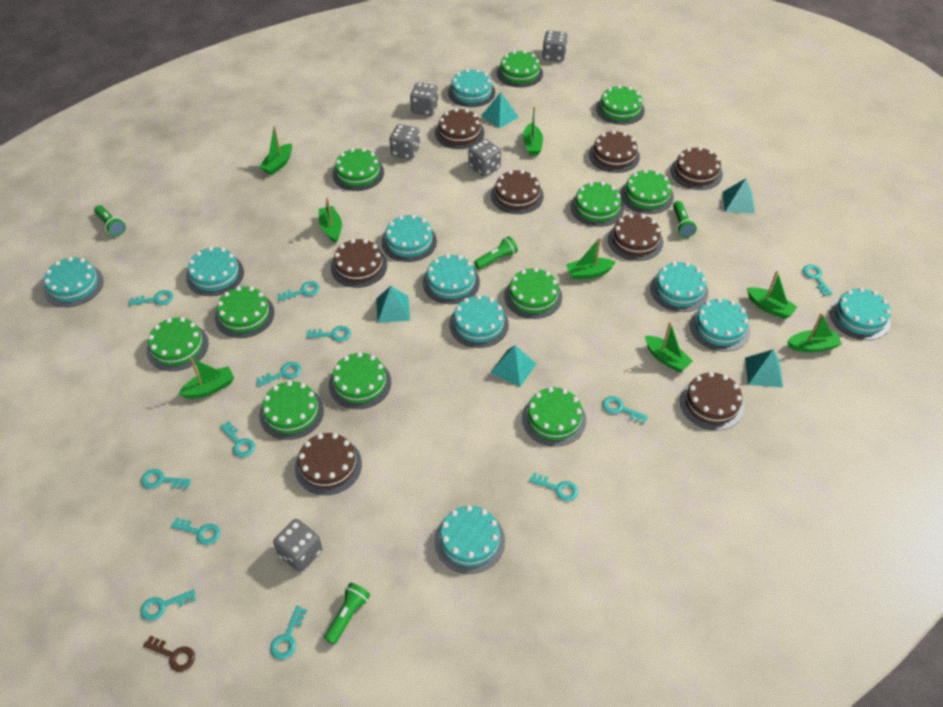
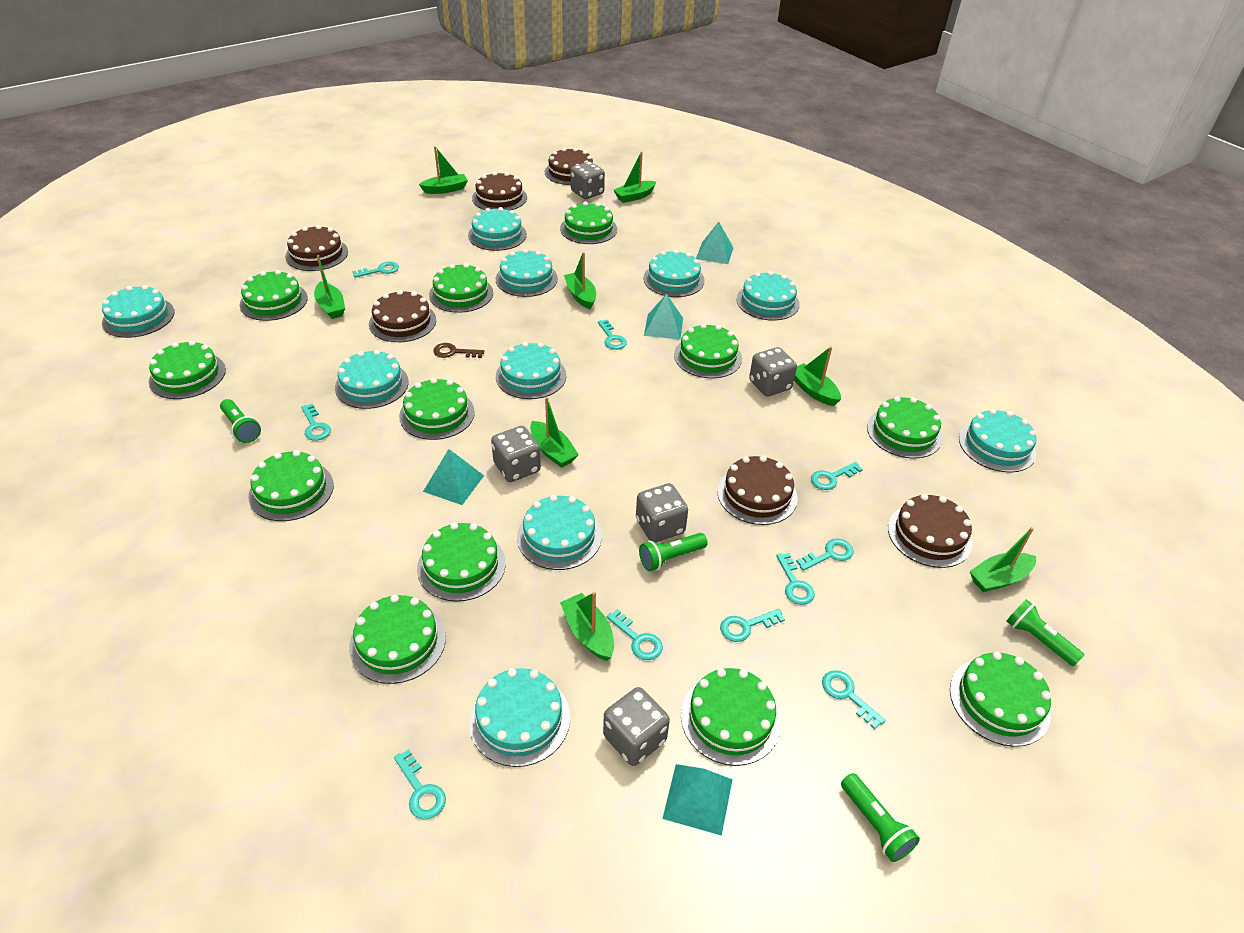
brown cake: [295,433,362,495] [331,239,387,288] [435,108,484,149] [491,170,544,214] [589,130,640,173] [608,214,663,261] [671,147,723,190] [680,372,744,430] = 8 -> [285,225,348,271] [369,290,436,342] [472,172,527,210] [545,147,593,185] [717,455,798,525] [888,494,973,568] = 6
green cake: [147,317,209,371] [215,286,275,338] [259,381,324,440] [329,352,391,409] [332,148,384,191] [497,50,543,88] [504,268,562,319] [522,387,586,447] [570,182,624,227] [596,85,645,125] [620,169,674,214] = 11 -> [149,340,226,399] [240,270,308,321] [248,450,334,521] [349,594,446,684] [399,378,475,440] [417,523,506,602] [429,263,493,313] [560,201,617,244] [674,323,742,378] [681,668,781,766] [867,396,942,459] [950,652,1051,747] = 12
turquoise key: [129,290,173,306] [140,589,196,621] [141,469,191,489] [171,517,220,545] [220,421,255,457] [256,362,301,387] [270,606,307,659] [277,281,320,301] [306,326,351,342] [529,473,578,501] [602,396,648,424] [803,265,833,296] = 12 -> [301,404,331,441] [353,262,399,278] [394,749,446,820] [598,320,627,350] [607,609,663,660] [720,609,785,642] [776,553,815,605] [796,538,854,571] [811,462,863,490] [822,670,886,729] = 10
turquoise pyramid: [376,286,410,323] [481,92,519,128] [490,345,537,387] [723,178,755,214] [745,350,783,387] = 5 -> [423,449,484,505] [644,294,683,340] [662,764,732,836] [696,222,733,264] = 4

